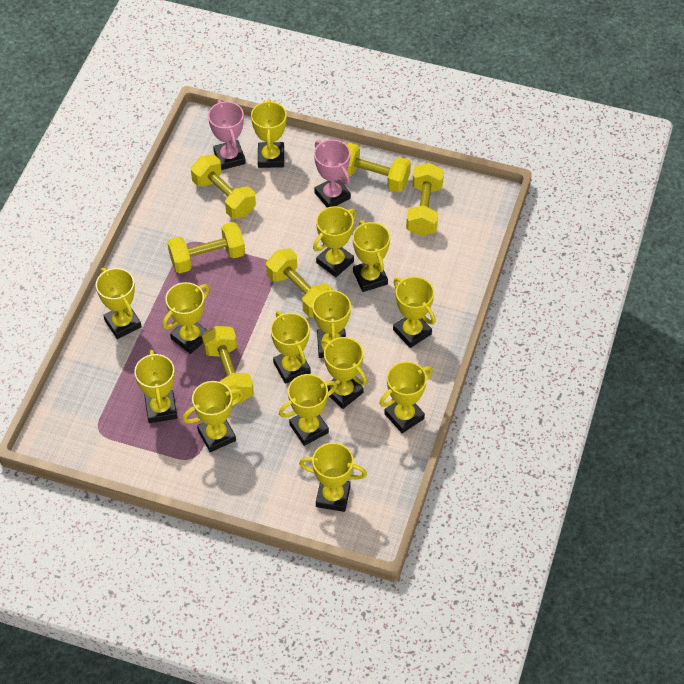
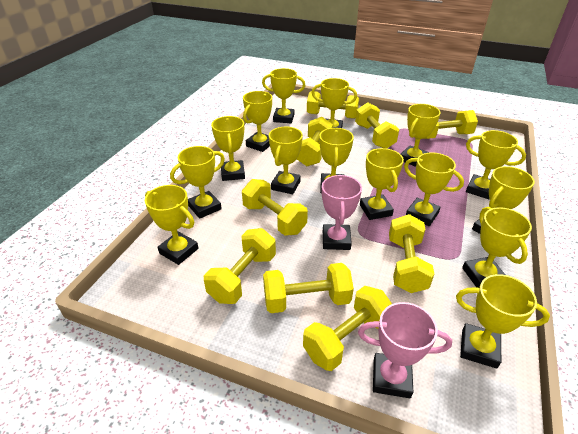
yellow dumbbell: [167,222,245,273] [191,155,256,219] [202,326,254,404] [266,248,333,317] [344,143,411,193] [406,163,444,236] = 6 -> [204,228,276,304] [242,179,308,236] [263,263,354,313] [297,117,333,166] [303,286,392,371] [307,91,359,119] [355,102,399,149] [389,214,434,293] [423,110,478,139] = 9
yellow trophy: [96,268,142,339] [134,350,177,423] [162,282,209,354] [182,381,244,452] [251,99,287,168] [271,311,311,384] [279,374,337,446] [299,442,367,512] [312,286,351,358] [313,206,357,277] [321,337,367,409] [353,220,390,292] [379,361,433,433] [393,277,436,348] = 14 -> [145,185,199,265] [170,146,225,219] [211,116,245,181] [243,91,272,152] [262,68,306,123] [269,127,303,194] [311,78,357,128] [319,128,354,193] [360,148,404,220] [401,104,441,167] [404,152,464,226] [456,274,550,369] [462,207,532,288] [466,130,526,200] [472,166,535,234] = 15

